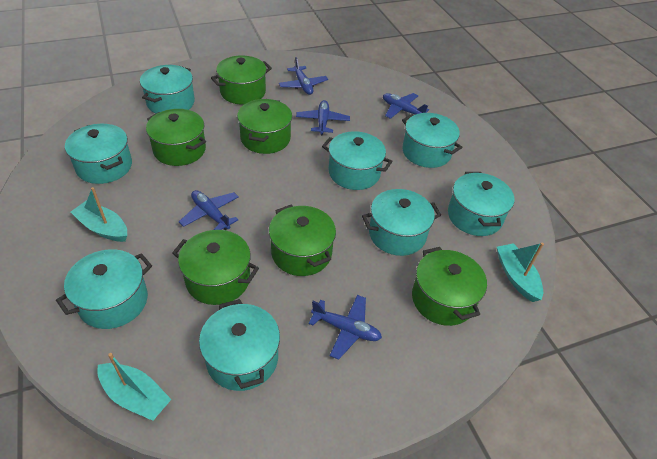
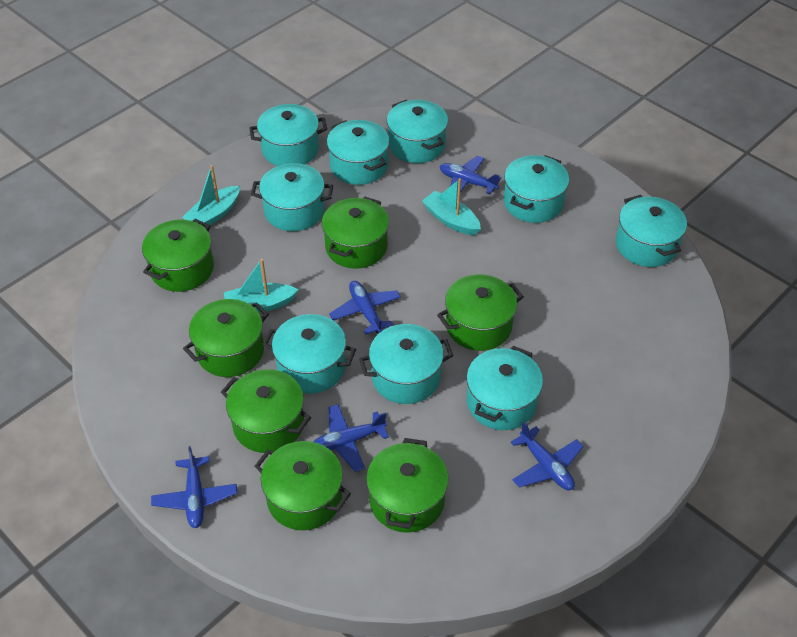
green pot: [146,109,206,166] [172,230,259,305] [211,56,272,105] [237,99,292,154] [269,204,336,276] [412,247,487,326] = 6 -> [142,219,214,292] [183,299,269,377] [221,369,311,453] [255,441,351,530] [322,196,389,269] [366,438,448,533] [437,275,524,351] = 7
turquoise pot: [56,249,152,329] [65,124,132,184] [140,65,195,113] [199,299,280,391] [322,131,393,190] [362,189,441,256] [402,113,462,168] [448,172,514,236] = 8 -> [249,104,327,166] [251,163,333,231] [263,314,356,394] [327,120,390,185] [359,324,453,404] [387,100,448,163] [466,346,543,430] [504,155,569,223] [616,195,687,267] = 9

